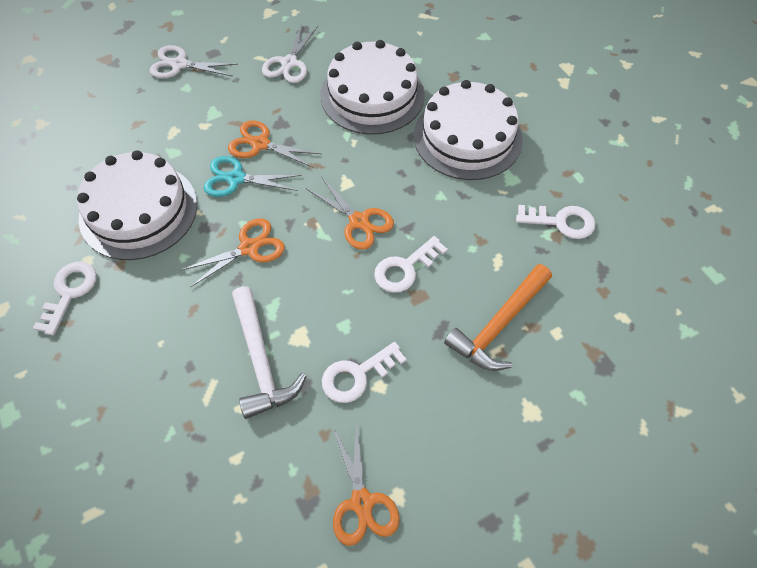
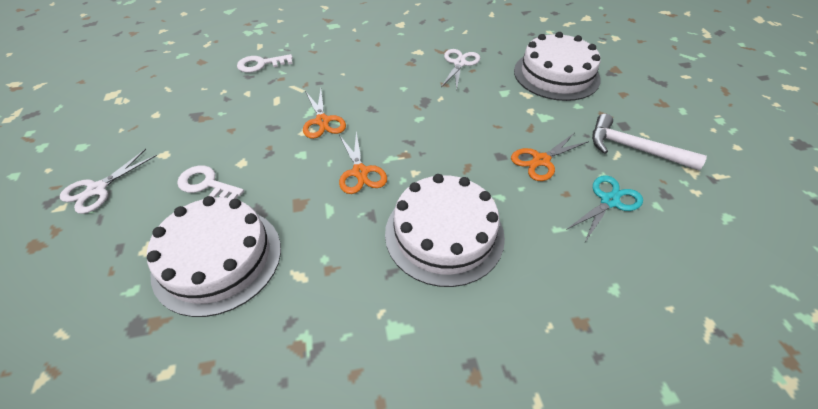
orange hammer: [444,264,552,371] = 1 -> none = 0
orange scissors: [181,218,285,288] [228,120,322,168] [307,176,394,250] [332,421,400,546] = 4 -> [303,89,346,139] [339,131,387,194] [511,133,589,181] = 3
white key: [33,262,96,335] [322,342,407,403] [374,236,448,293] [516,205,596,239] = 4 -> [177,165,244,199] [237,54,293,73] = 2

